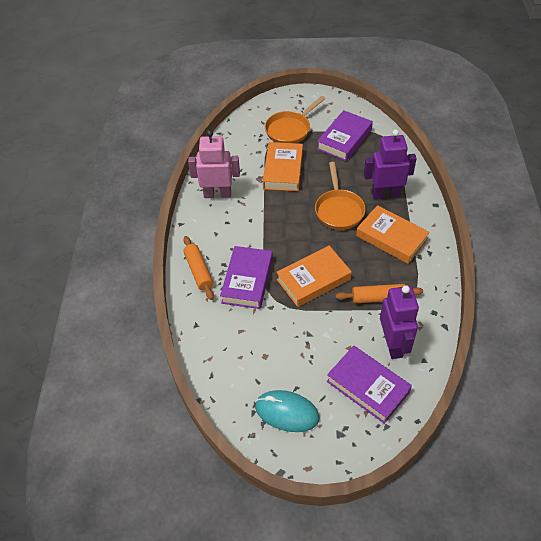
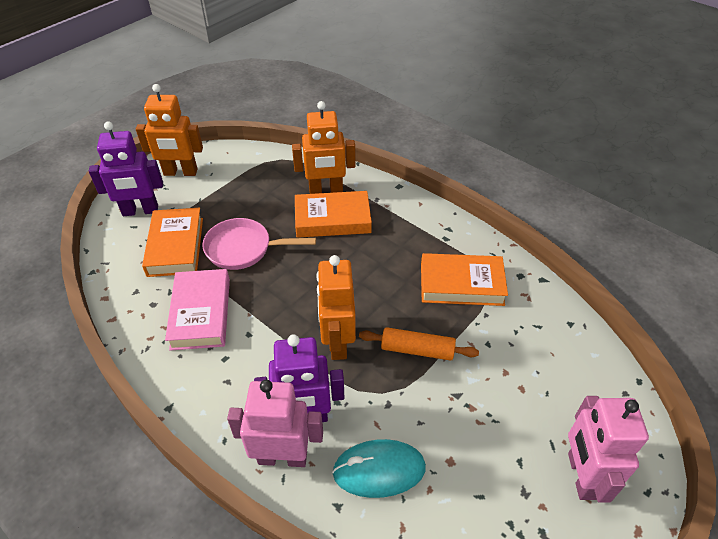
orange pan: [265,96,326,143] [315,162,366,230] = 2 -> none = 0
orange robot: none = 0 -> [136,84,203,176] [292,101,355,194] [316,255,356,360] = 3
orange rolling pin: [183,236,214,300] [335,284,423,303] = 2 -> [359,327,479,361] = 1
pink book: none = 0 -> [165,269,230,351] = 1
pink pan: none = 0 -> [202,218,316,270] = 1
pink robot: [188,130,240,198] = 1 -> [227,380,323,467] [568,396,649,503] = 2
purple book: [220,246,273,309] [317,110,373,161] [327,346,412,424] = 3 -> none = 0

